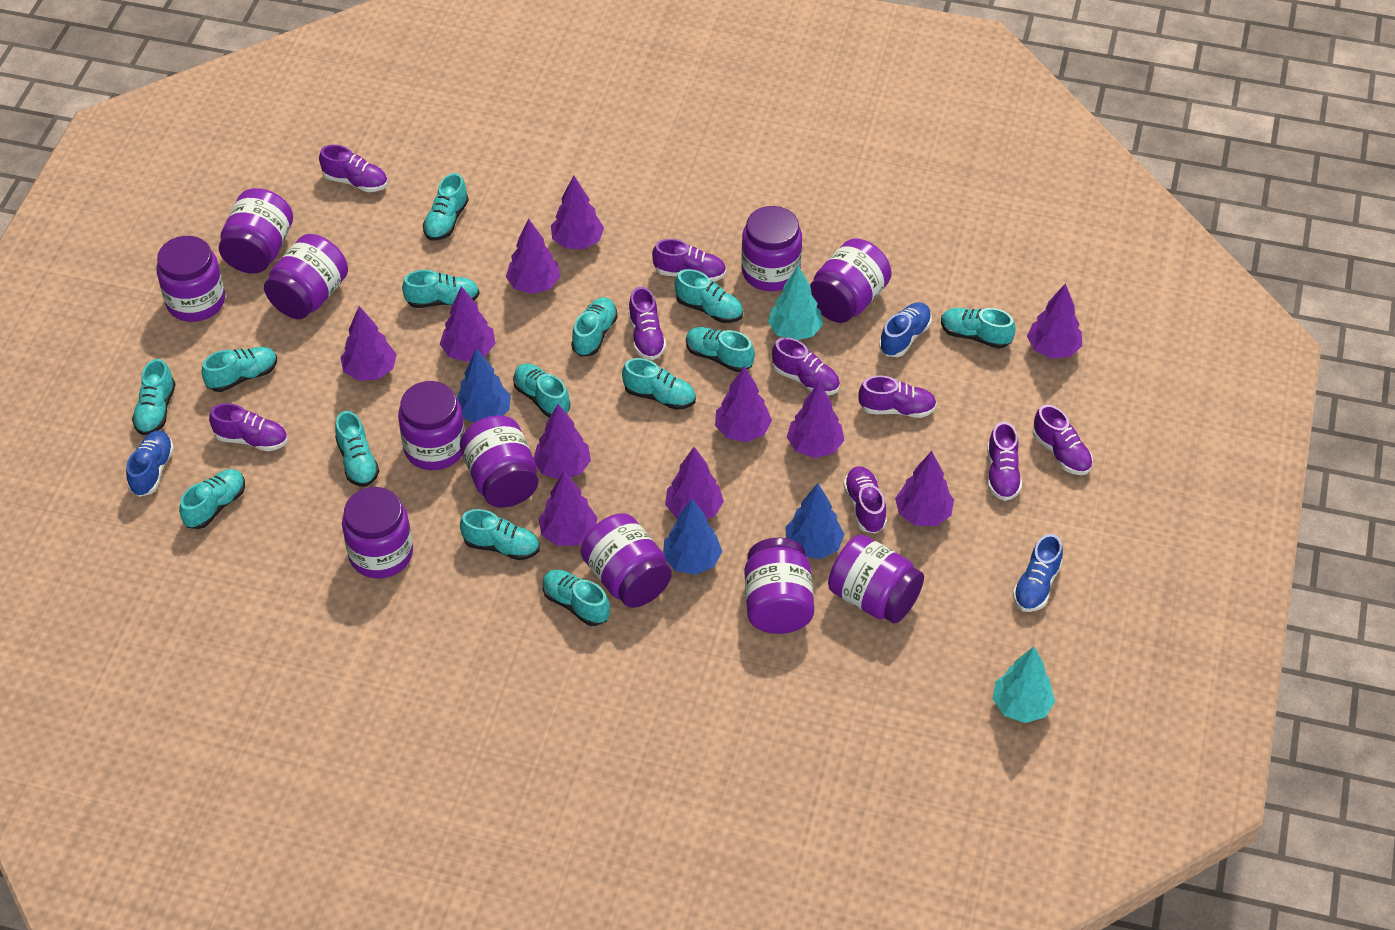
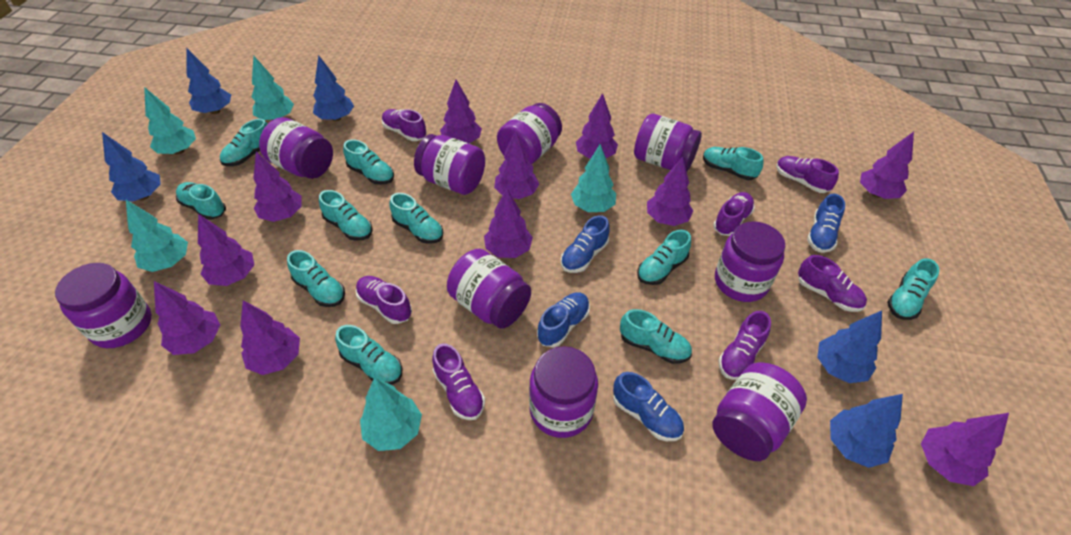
blue shoe: [126,431,174,497] [879,302,932,357] [1013,534,1063,612] = 3 -> [537,292,590,347] [561,216,610,273] [613,372,684,441] [807,194,845,253] = 4
blue tree: [456,349,511,423] [663,499,722,575] [785,483,844,559] = 3 -> [102,132,161,201] [186,49,231,114] [313,55,354,121] [817,311,882,383] [830,394,903,468] = 5
purple jar: [156,236,225,322] [219,188,293,273] [264,234,348,319] [342,487,413,578] [398,381,465,470] [460,416,538,508] [581,513,672,608] [741,206,802,291] [744,538,814,634] [810,238,892,323] [828,534,924,624] = 11 -> [55,263,152,348] [259,117,333,179] [414,134,485,195] [447,249,531,329] [497,103,562,164] [529,346,598,438] [634,114,702,172] [712,362,807,461] [715,221,785,302] = 9
purple shoe: [209,403,288,451] [319,145,388,192] [628,287,666,360] [652,239,726,282] [772,337,840,395] [843,466,887,534] [858,376,937,418] [987,422,1022,501] [1033,405,1093,475] = 9 -> [355,276,412,324] [382,109,427,141] [432,343,485,420] [713,192,755,236] [719,311,771,380] [776,156,839,193] [798,255,867,312] = 7
turquoise shoe: [132,359,176,435] [179,469,245,529] [201,347,277,392] [335,411,379,487] [402,270,480,308] [423,173,469,241] [460,509,539,560] [513,364,570,418] [542,570,610,626] [571,297,618,356] [622,358,696,410] [675,269,743,323] [686,327,755,372] [941,308,1015,349] = 14 -> [176,182,226,220] [220,119,268,166] [287,250,345,307] [319,190,373,241] [335,325,403,385] [343,140,394,185] [389,193,443,244] [620,309,692,364] [637,230,691,285] [703,147,764,180] [887,258,939,320] = 11
turquoise tree: [768,265,823,340] [993,647,1055,723] = 2 -> [126,200,188,272] [144,87,196,155] [252,55,294,120] [360,377,422,451] [571,144,616,212] = 5

